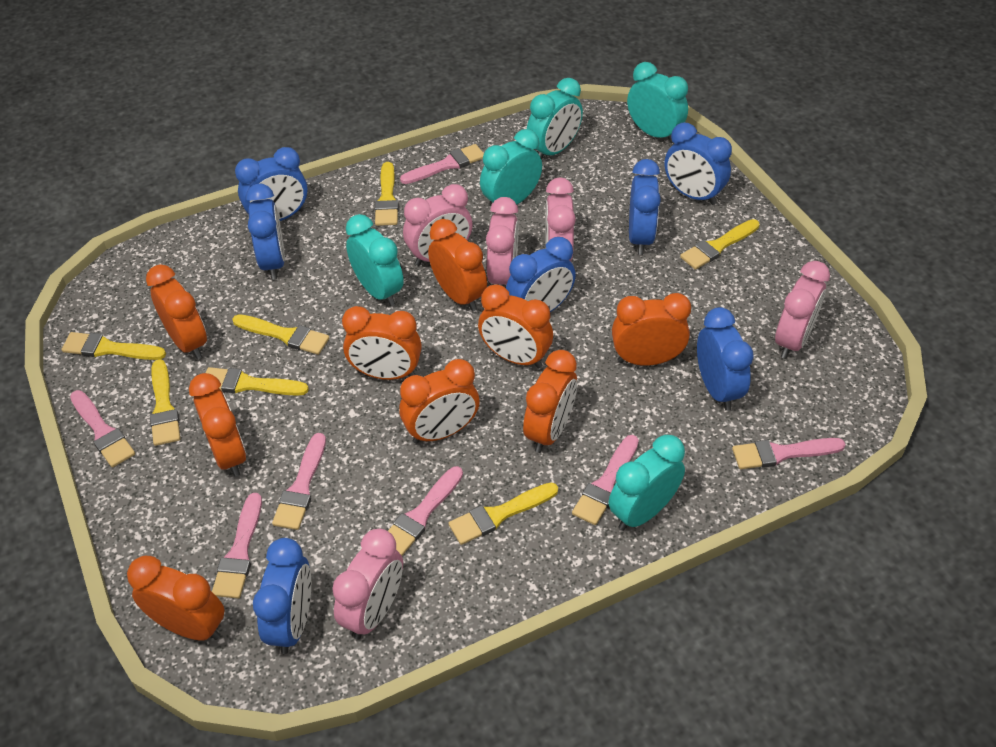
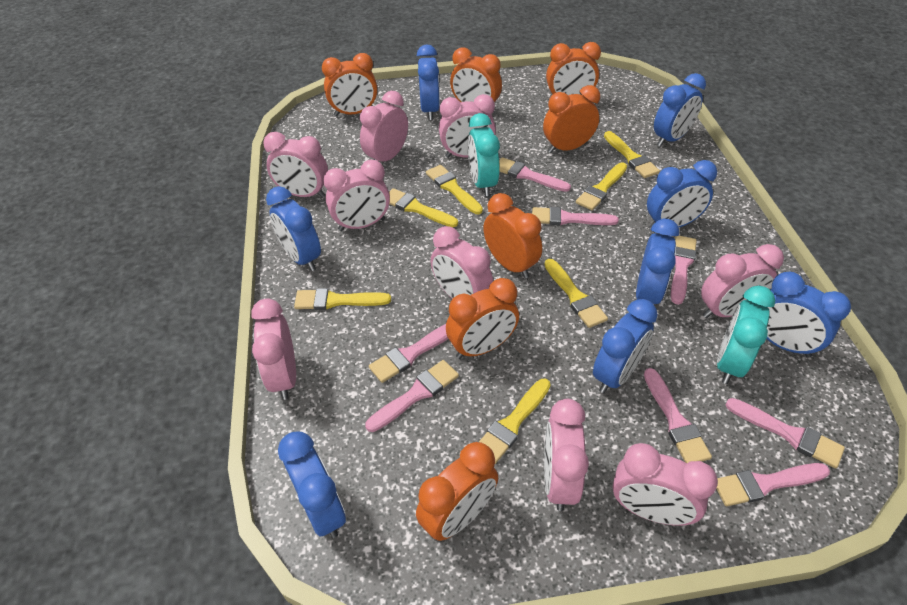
blue clock: [235,147,308,221] [246,184,285,280] [253,538,311,654] [506,237,576,312] [629,159,661,255] [664,123,732,205] [697,307,754,411] = 7 -> [266,186,321,271] [278,432,346,538] [417,44,440,120] [593,299,658,393] [636,219,679,304] [647,160,717,229] [654,73,706,147] [767,272,851,357] = 8
orange clock: [127,556,225,640] [146,265,207,359] [189,373,246,477] [342,306,422,380] [399,359,480,444] [428,219,487,311] [478,284,553,368] [523,350,577,453] [612,293,691,366] = 9 -> [322,53,377,116] [416,442,498,541] [446,278,519,359] [450,47,502,113] [483,193,542,278] [543,85,600,153] [546,42,601,95] = 7
pink brush: [70,390,135,467] [212,493,262,598] [272,433,326,530] [388,466,463,555] [400,144,484,184] [572,435,639,525] [732,438,846,469] = 7 -> [365,360,459,432] [369,324,449,383] [499,157,571,192] [532,207,619,225] [644,368,712,463] [671,236,697,305] [716,463,830,506] [725,398,845,468] = 8
pink clock: [332,529,403,639] [403,184,472,266] [486,197,518,286] [545,178,576,262] [775,261,830,359] = 5 -> [251,298,296,400] [263,132,328,198] [323,160,390,231] [360,91,408,162] [431,226,493,299] [439,94,496,158] [544,399,589,511] [613,443,718,526] [701,244,784,318] = 9
turquoise clock: [346,214,404,306] [480,129,542,213] [527,78,583,159] [609,435,685,531] [627,62,688,143] = 5 -> [468,113,500,196] [717,286,775,384] = 2

